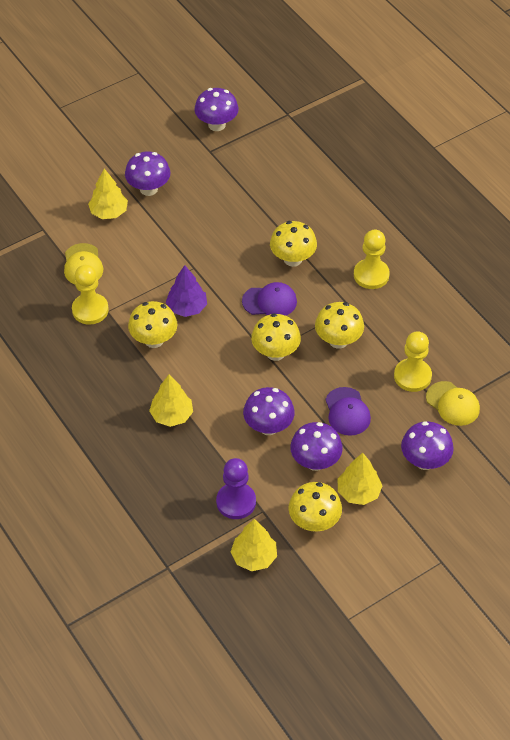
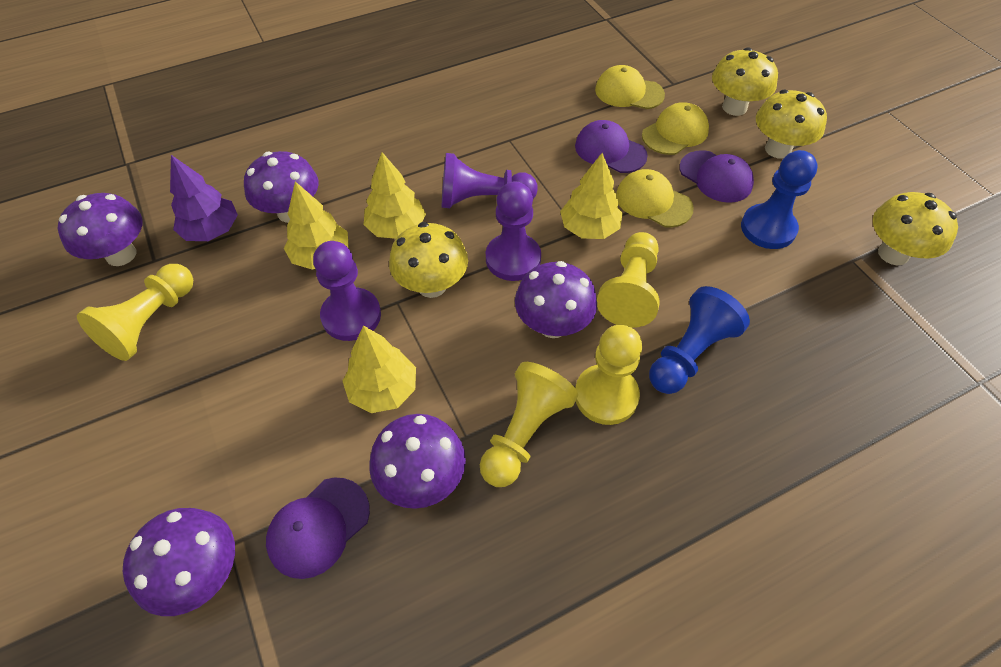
blue pawn: none = 0 -> [649,286,750,394] [741,150,818,249] = 2
purple cap: [242,282,297,316] [325,387,371,436] = 2 -> [266,478,370,579] [575,120,648,173] [679,150,754,203] = 3
purple pawn: [216,458,256,519] = 1 -> [313,241,381,341] [442,153,538,208] [486,181,541,281] = 3
yellow cap: [64,243,103,284] [426,381,480,426] = 2 -> [595,65,665,109] [616,169,694,227] [642,102,709,155] = 3
yellow mushroom: [128,301,177,348] [251,313,301,361] [270,221,317,267] [288,482,342,531] [315,302,364,349] = 5 -> [389,222,468,298] [712,47,778,116] [756,90,827,159] [873,192,958,266] = 4
yellow pawn: [72,265,109,325] [354,230,390,289] [394,331,432,392] = 3 -> [77,264,193,361] [480,362,578,487] [575,325,642,425] [597,232,659,328] = 4

